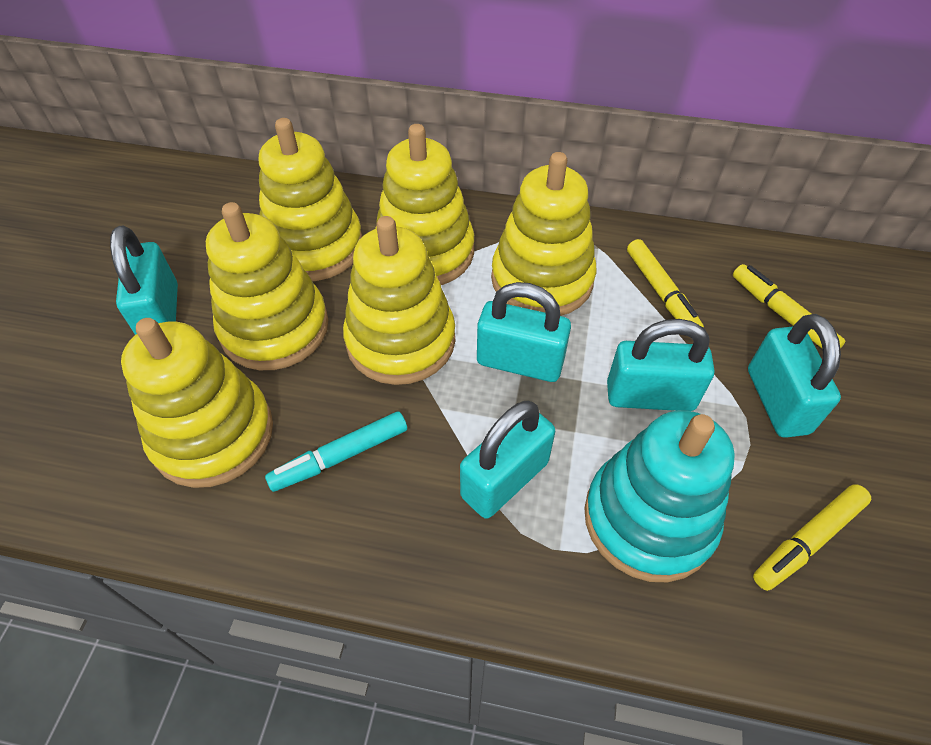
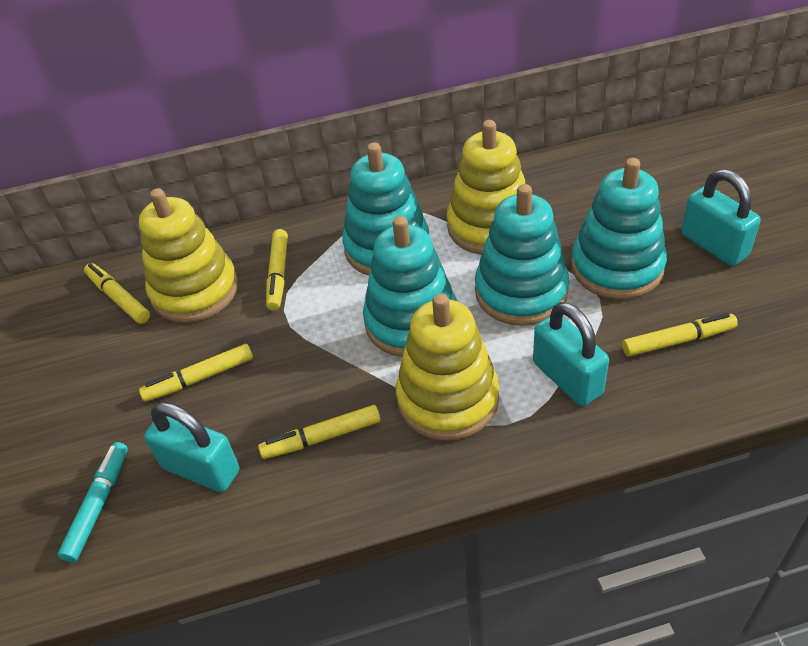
turquoise padlock: [110,225,178,335] [460,401,555,519] [477,282,571,382] [607,319,714,411] [748,314,841,438] = 5 -> [144,402,240,492] [533,302,609,406] [681,169,761,266] = 3
turquoise stacking toy: [584,410,735,582] = 1 -> [342,142,429,275] [363,216,457,357] [475,184,569,326] [571,158,667,299] = 4
yellow marker: [627,239,704,328] [733,264,845,348] [753,484,871,591] = 3 -> [84,263,150,324] [139,344,253,402] [258,405,381,459] [266,229,288,311] [622,313,738,357] = 5
yellow stacking toy: [121,318,273,488] [206,202,328,370] [259,118,363,281] [343,216,455,385] [375,124,474,285] [491,152,596,316] = 6 -> [139,188,238,323] [396,293,499,441] [447,120,525,255] = 3

